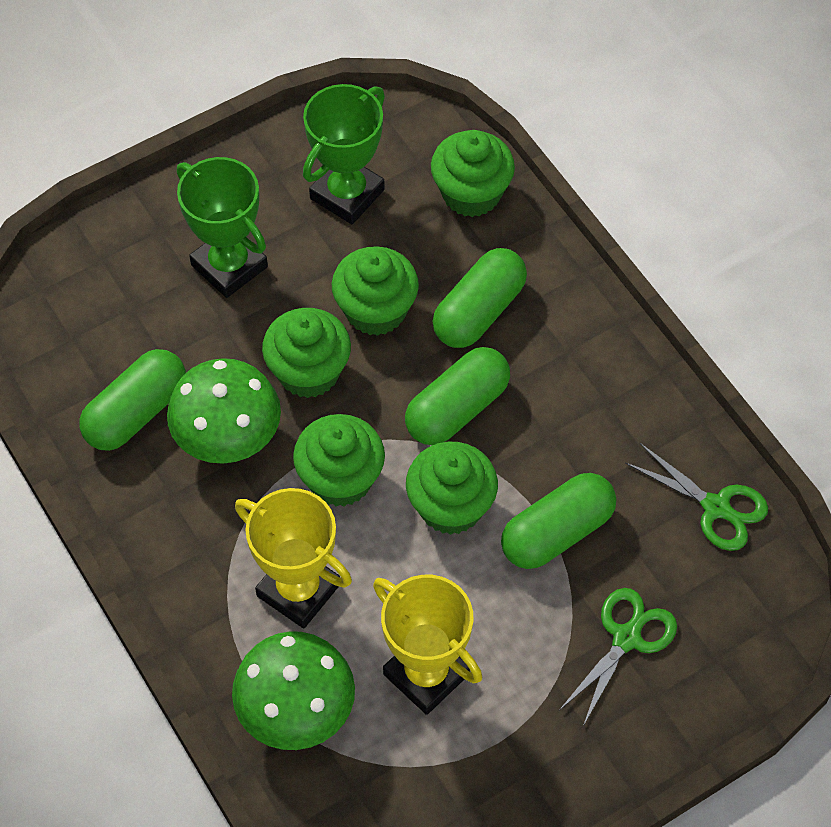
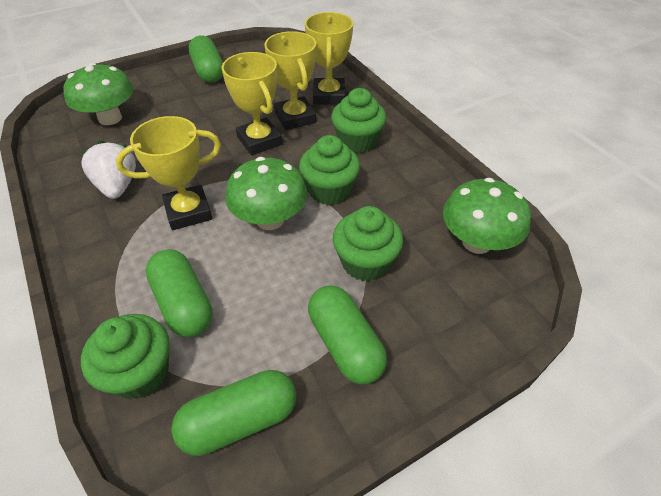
green cupcake: [262,308,351,398] [293,414,385,507] [332,246,419,336] [406,442,498,535] [431,130,515,217] = 5 -> [81,314,170,399] [299,135,360,205] [331,88,386,153] [333,206,403,281] = 4
green mushroom: [167,358,281,464] [232,631,355,750] = 2 -> [63,63,134,125] [225,157,308,230] [443,178,531,254] = 3
green scissors: [560,588,677,726] [625,443,768,551] = 2 -> none = 0
green trophy: [177,157,268,298] [303,84,385,224] = 2 -> none = 0
white strawberry: none = 0 -> [81,140,136,199] = 1
yellow trophy: [235,488,352,629] [373,575,482,715] = 2 -> [116,116,221,230] [222,52,283,155] [264,31,316,130] [305,12,353,104] = 4

